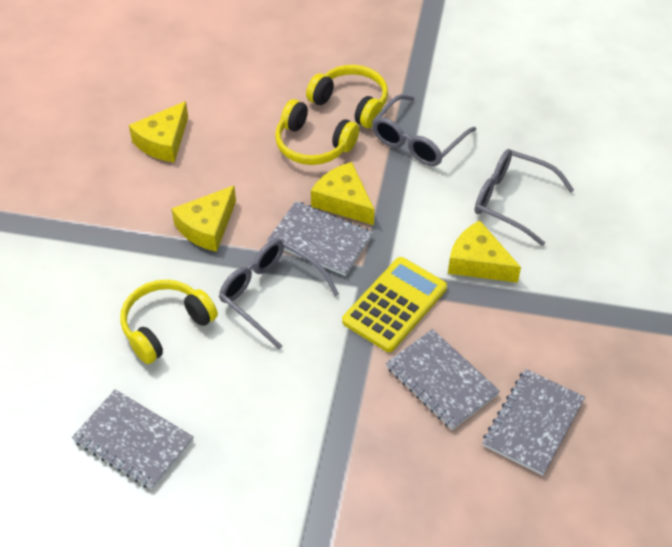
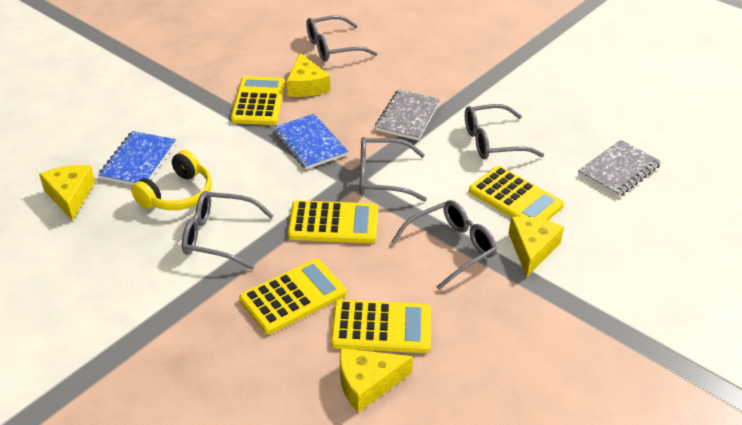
blue notebook: none = 0 -> [98,131,176,185] [273,114,348,169] = 2
grey glasses: [219,239,339,349] [372,94,476,166] [474,149,574,246] = 3 -> [182,191,274,269] [306,15,378,61] [359,137,427,202] [391,200,497,290] [465,104,544,160] = 5
grey notebook: [72,389,194,490] [267,201,373,276] [386,329,500,430] [482,369,585,476] = 4 -> [375,89,441,141] [578,140,661,197] = 2
yellow calculator: [342,257,447,352] = 1 -> [231,76,285,125] [239,259,347,334] [288,200,378,243] [331,299,431,353] [469,166,564,220] = 5
yellow headphones: [120,280,218,364] [275,99,359,165] [306,65,388,128] = 3 -> [131,150,212,210] = 1

